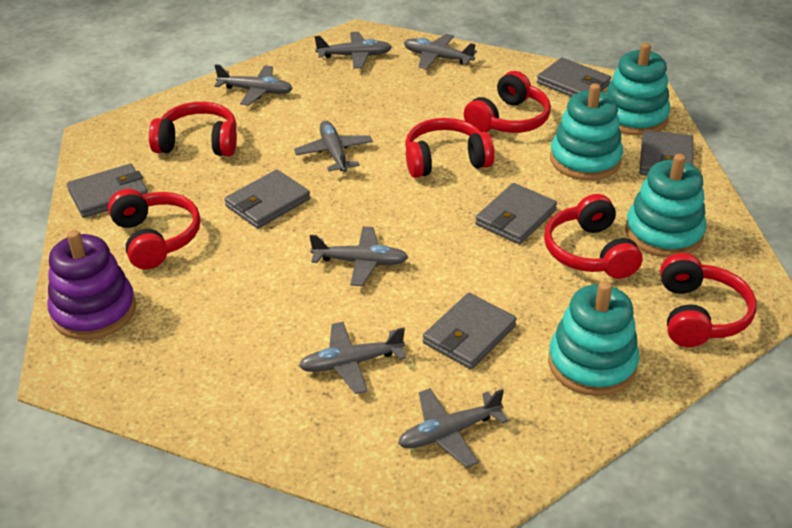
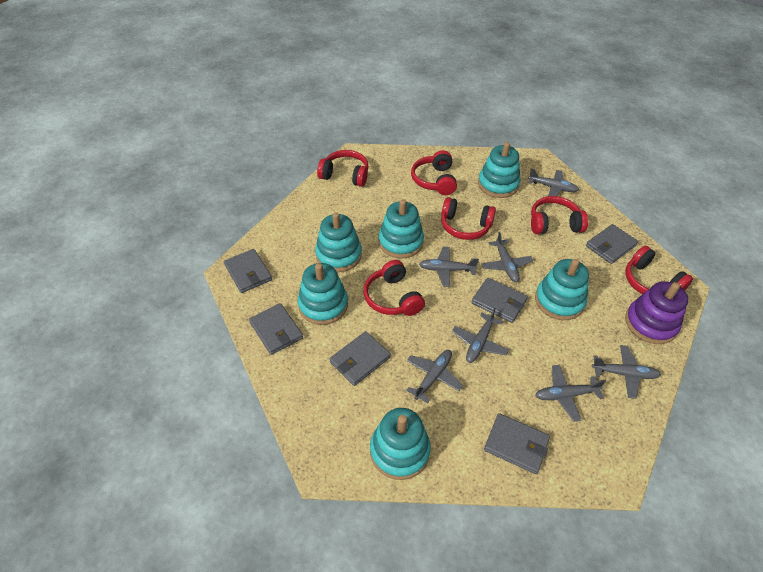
turquoise stacking toy: [548,281,639,396] [550,83,623,180] [606,43,670,136] [625,154,706,257] = 4 -> [298,263,348,325] [315,212,362,272] [370,408,431,480] [378,199,424,258] [478,142,520,198] [535,259,589,320] = 6

